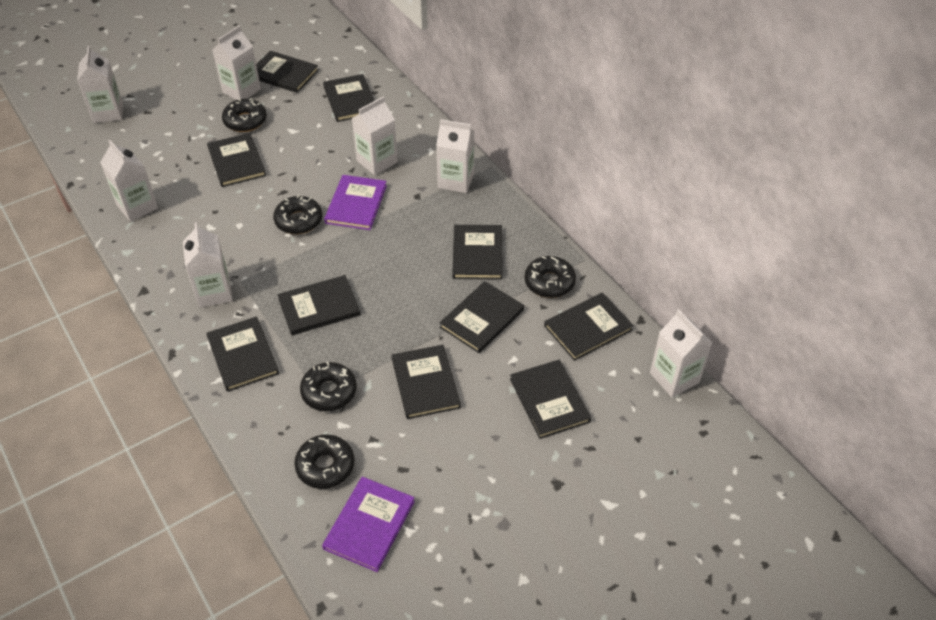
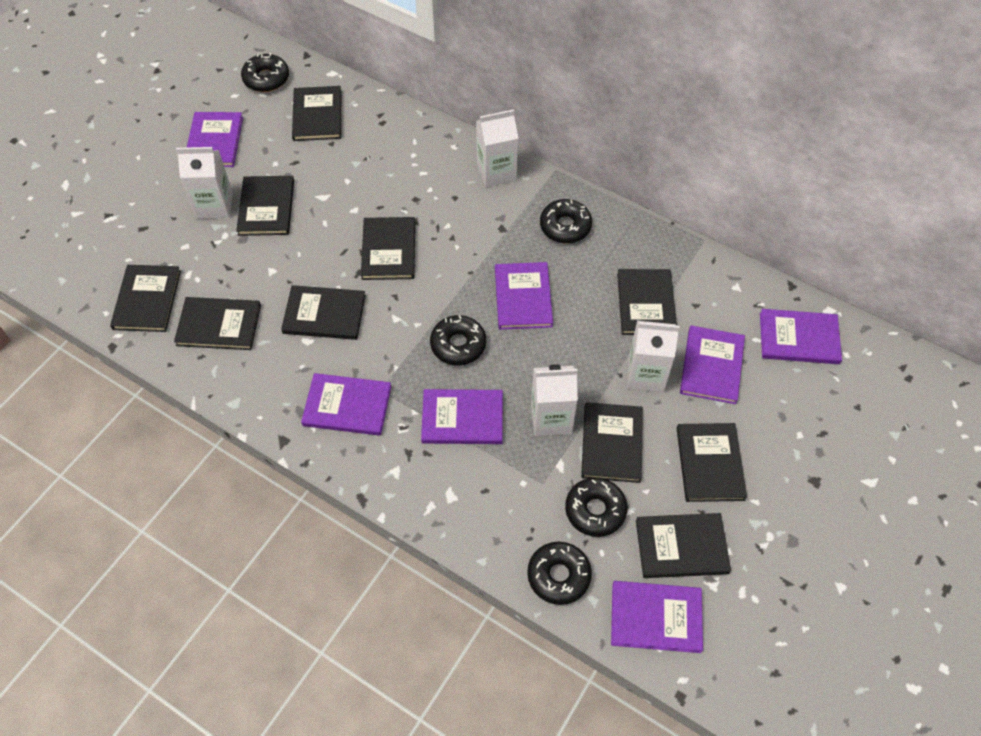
purple book: [322,477,415,572] [324,175,387,230] = 2 -> [187,112,243,167] [301,373,391,436] [421,389,503,444] [495,262,553,330] [611,581,703,653] [680,325,745,404] [760,309,842,364] = 7
white carton: [77,46,123,123] [100,140,158,222] [183,223,233,308] [212,26,261,100] [352,96,398,175] [436,119,475,193] [650,309,713,397] = 7 -> [176,147,233,219] [476,109,518,187] [531,364,578,436] [627,321,680,392] = 4

